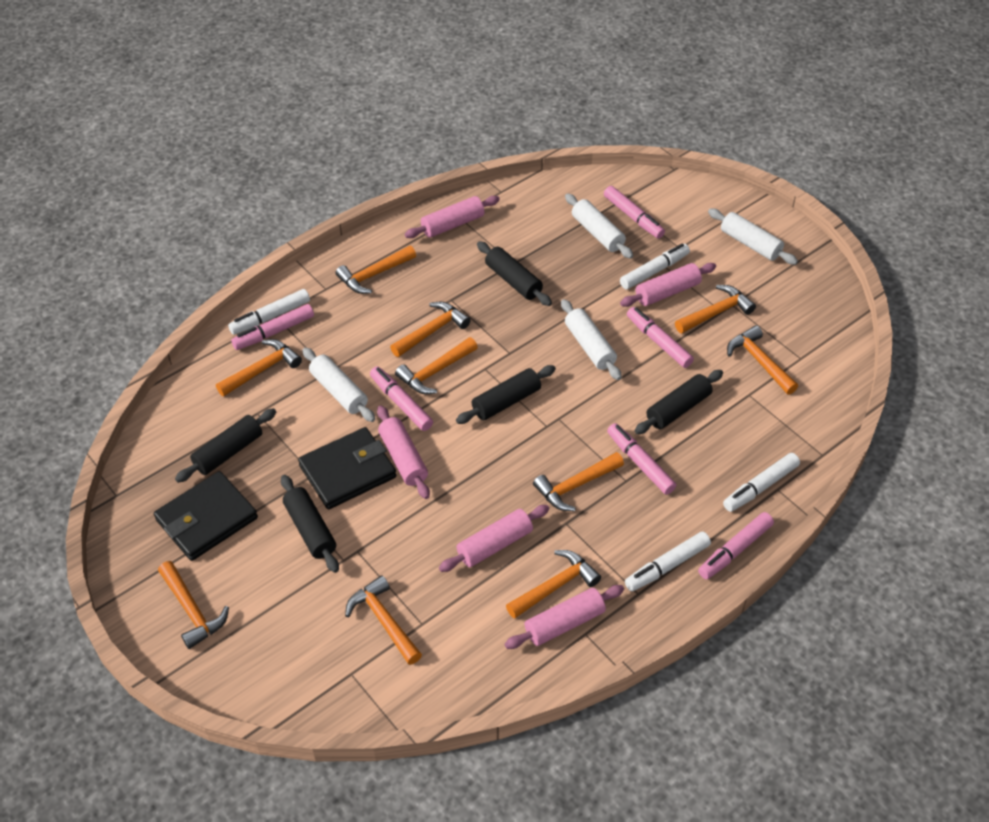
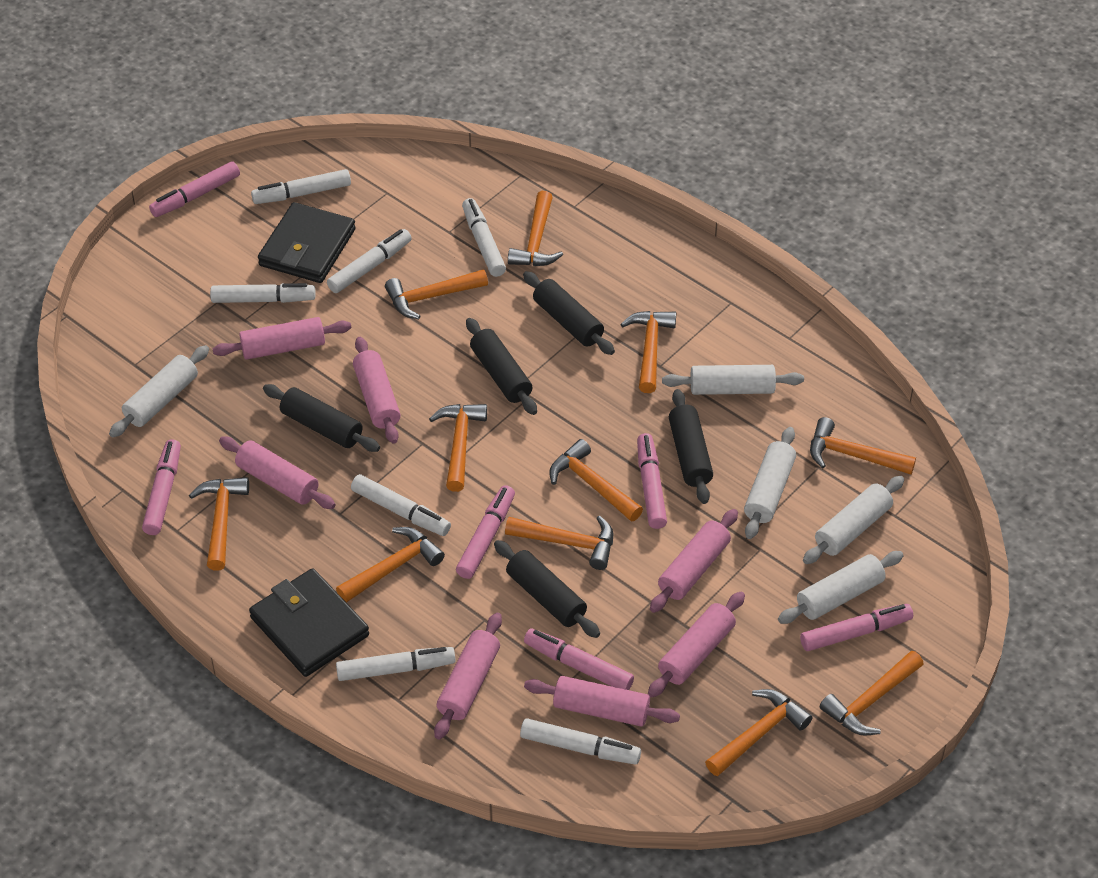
orange hammer: [158,561,229,649] [216,339,302,397] [335,246,416,294] [345,575,422,665] [390,302,471,357] [395,337,478,394] [506,550,601,619] [533,452,624,511] [675,285,756,333] [727,325,798,395] = 10 -> [189,477,249,570] [336,527,445,603] [385,269,488,319] [429,404,487,492] [505,515,613,570] [508,191,563,266] [549,439,643,522] [620,311,676,393] [705,689,812,776] [810,417,916,474] [820,650,923,735] = 11
pink rolling pin: [377,405,430,499] [405,196,500,238] [439,505,549,572] [504,585,624,649] [620,263,716,307] = 5 -> [213,317,351,360] [219,437,335,509] [353,337,401,444] [434,613,502,739] [524,676,680,726] [648,592,745,697] [650,509,738,613] = 7
white marker: [228,289,310,335] [620,243,690,289] [625,532,711,591] [723,453,800,512] = 4 -> [210,283,316,303] [251,169,351,204] [327,229,412,293] [336,647,456,681] [351,474,451,536] [462,198,506,277] [520,718,641,764] = 7
white rolling pin: [302,348,375,422] [561,299,622,380] [565,193,633,259] [708,208,798,265] = 4 -> [109,345,209,437] [662,365,804,395] [744,427,796,539] [778,551,904,624] [803,476,904,564] = 5

